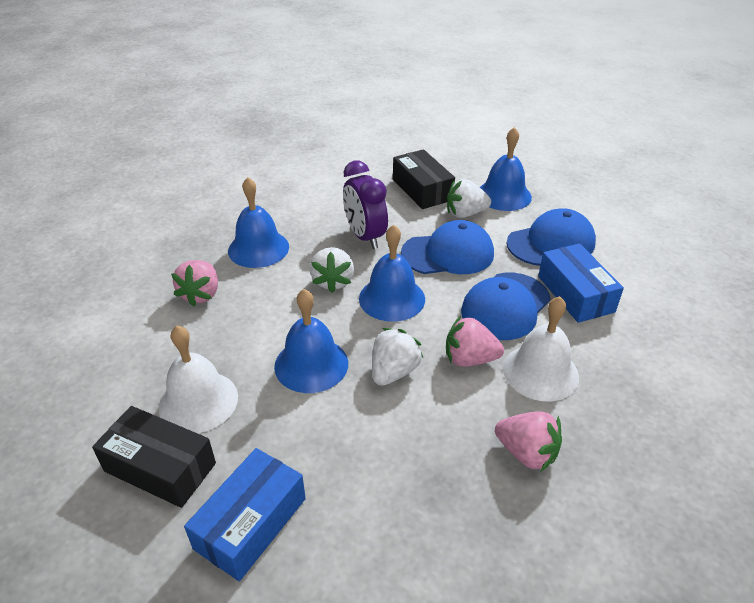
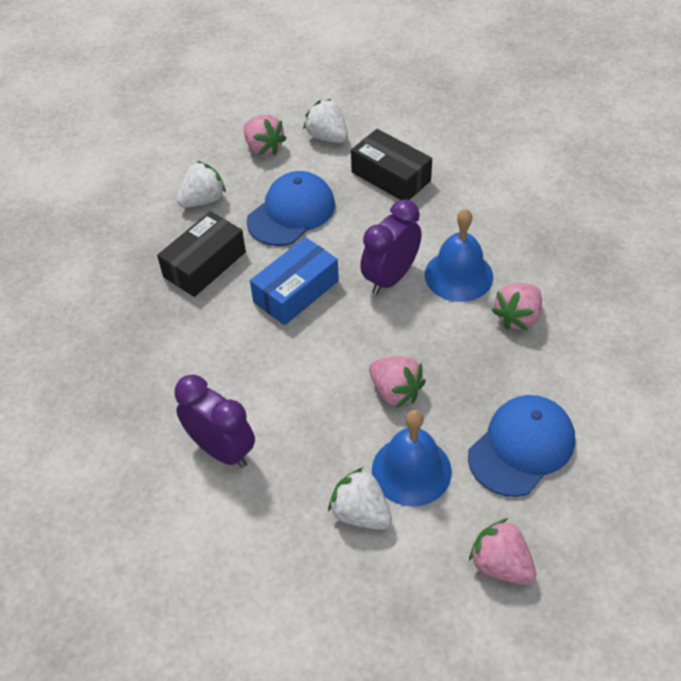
blue bell: [228,177,289,268] [274,289,348,393] [359,224,425,322] [480,127,532,211] = 4 -> [372,410,452,507] [425,209,493,302] = 2
blue box: [184,448,306,581] [538,243,624,323] = 2 -> [250,237,339,325] = 1
blue cap: [401,220,494,274] [461,273,550,340] [506,208,596,266] = 3 -> [247,171,335,246] [468,395,575,497] = 2
pink strawberry: [171,260,218,307] [446,316,504,367] [495,411,562,471] = 3 -> [243,115,287,156] [369,356,426,408] [469,518,536,585] [491,283,542,331] = 4
purple clock: [343,160,388,249] = 1 -> [175,375,255,468] [360,199,422,295] = 2
white bell: [159,326,238,433] [503,296,579,401] = 2 -> none = 0

